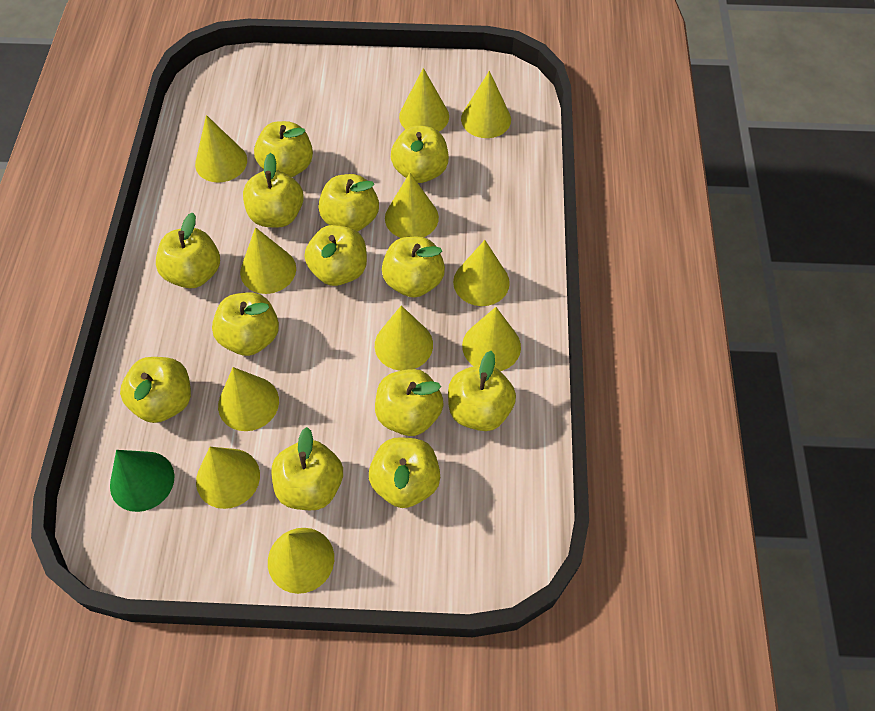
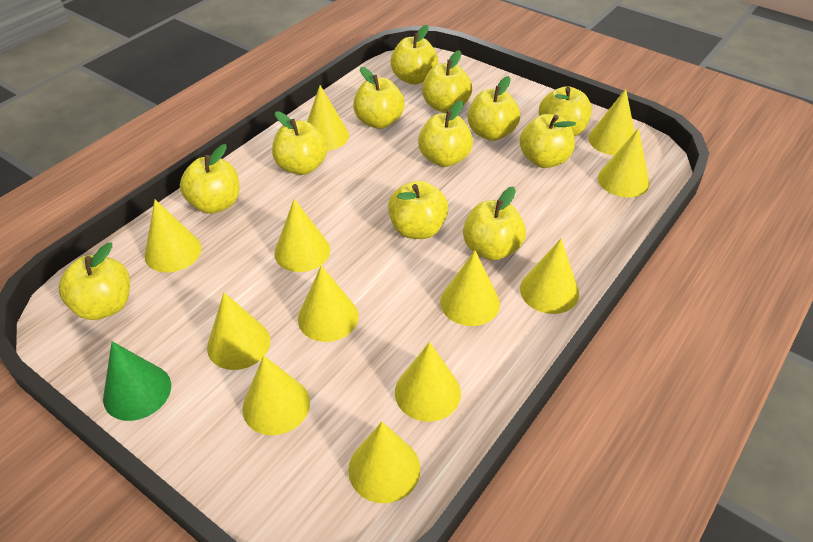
yellow apple: [120,357,191,423] [156,213,220,288] [212,292,279,356] [243,153,304,228] [254,121,313,177] [272,427,343,510] [304,225,367,286] [318,174,379,232] [369,437,440,508] [375,369,443,436] [382,237,445,298] [391,125,449,183] [448,351,516,431] = 13 -> [58,242,130,320] [180,144,240,214] [272,111,328,175] [353,67,405,129] [388,180,448,239] [390,25,438,85] [418,101,473,167] [422,50,472,113] [463,186,526,261] [468,76,520,141] [519,114,576,168] [539,86,592,137] = 12
yellow cone: [195,115,247,183] [196,447,260,509] [218,367,279,431] [240,227,296,294] [268,528,334,594] [375,306,433,371] [385,173,439,238] [399,68,449,132] [453,240,510,306] [461,71,511,138] [462,307,521,371] = 11 -> [145,200,202,273] [207,293,270,370] [242,355,310,435] [274,199,330,272] [298,265,358,342] [307,85,349,151] [348,422,420,503] [395,342,461,422] [440,250,500,326] [520,239,579,314] [588,89,635,155] [598,128,649,198] = 12

